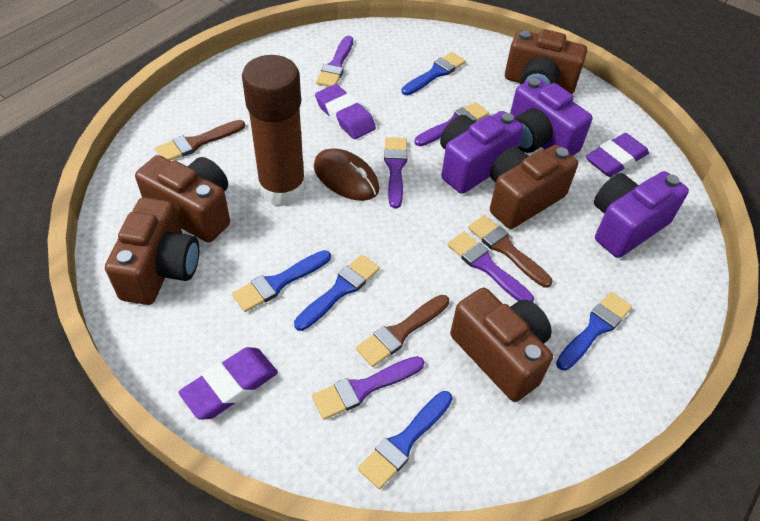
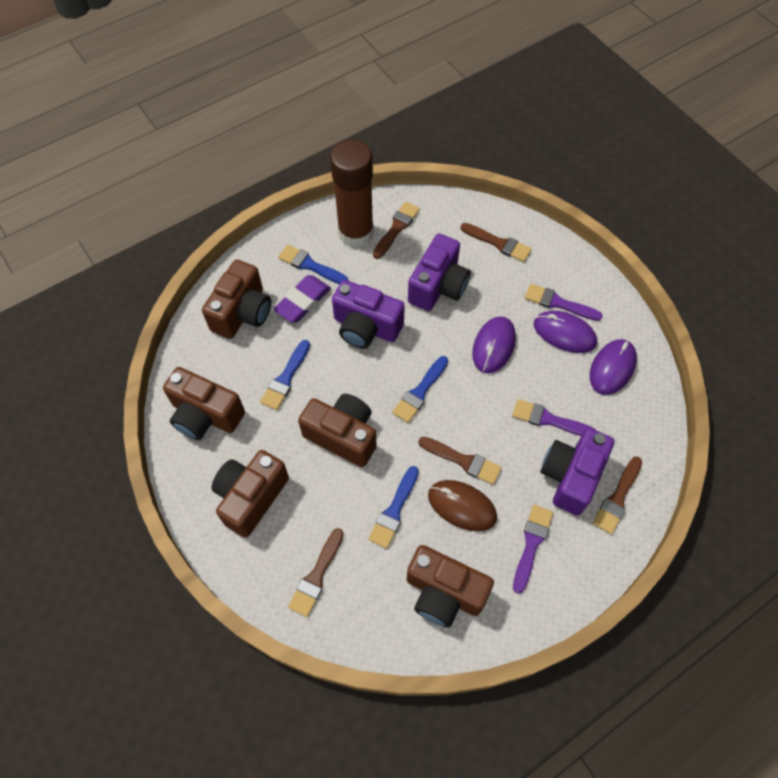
blue brush: [232,250,331,312] [294,254,380,331] [358,391,453,489] [402,52,466,95] [556,292,632,371] = 5 -> [260,340,310,410] [278,245,348,284] [368,466,419,549] [392,356,448,423] = 4
brown brush: [155,120,245,161] [356,295,449,367] [468,215,553,288] = 3 -> [288,528,344,617] [373,202,420,259] [418,437,502,485] [460,223,532,262] [593,456,642,534] = 5
purple brush: [312,356,424,420] [316,36,353,87] [384,137,408,208] [415,102,489,146] [447,232,534,302] = 5 -> [512,399,596,436] [513,505,553,594] [525,284,603,321] = 3
purple eraser: [178,347,278,420] [315,84,376,139] [586,133,649,177] = 3 -> [273,275,331,322] = 1
purple mouse: none = 0 -> [472,316,516,374] [534,311,597,353] [590,339,637,395] = 3

